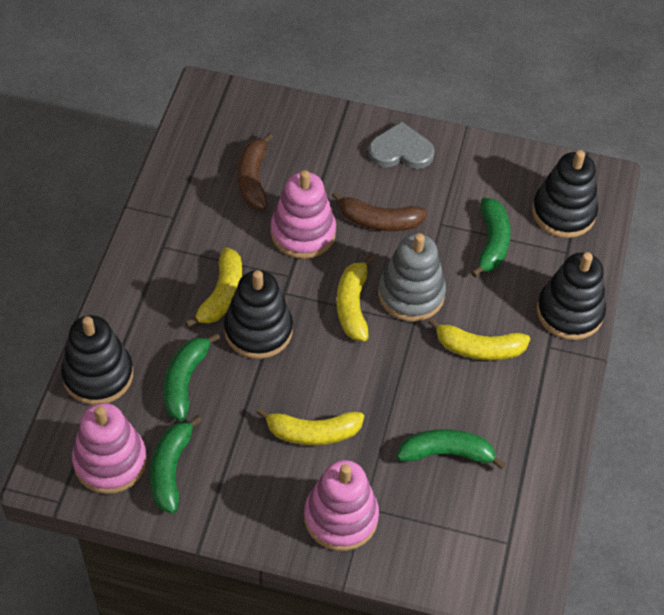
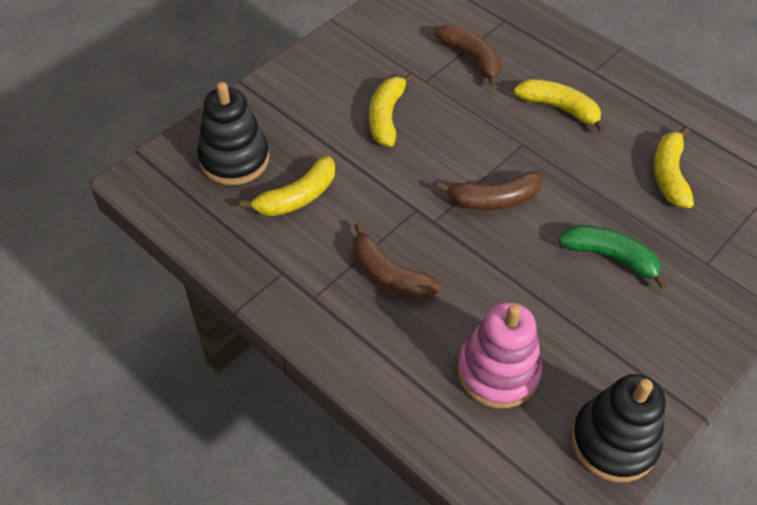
black stacking toy: [61,315,133,405] [224,270,293,359] [532,150,598,238] [537,252,606,340] = 4 -> [197,82,269,185] [571,374,666,482] = 2
brown banana: [237,133,273,210] [332,191,427,231] = 2 -> [353,222,441,299] [434,24,501,87] [436,171,543,210] = 3
green banana: [150,415,202,513] [163,333,220,421] [397,429,506,470] [471,197,511,277] = 4 -> [558,225,668,289] = 1
grey heart: [368,122,435,169] = 1 -> none = 0
grey stacking toy: [378,233,446,321] = 1 -> none = 0
pink stacking toy: [72,403,147,494] [271,170,336,259] [304,460,379,551] = 3 -> [457,302,542,408] = 1

